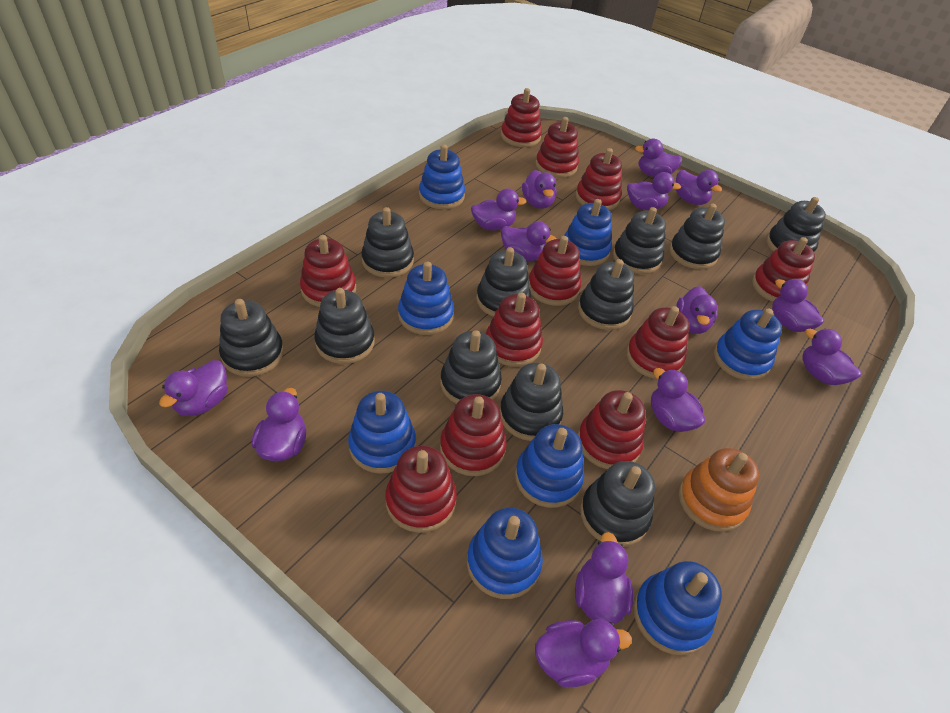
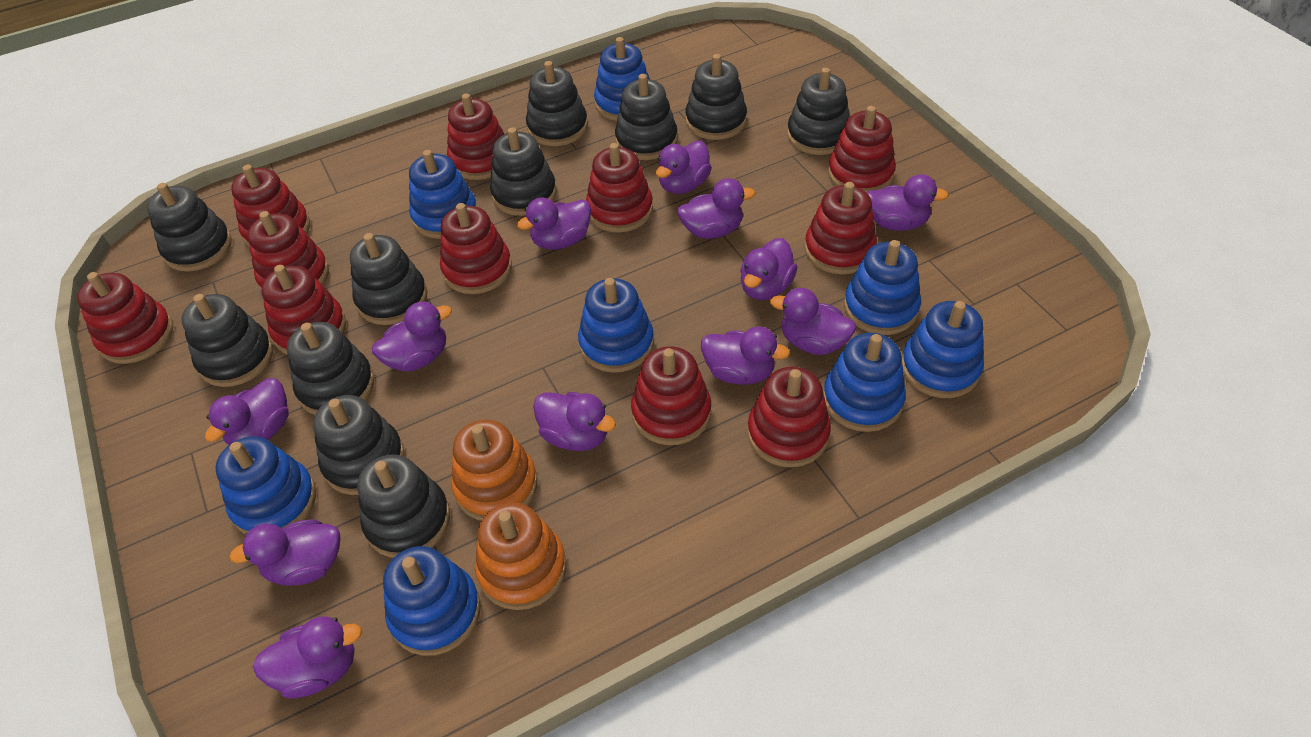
orange stacking toy: [679,448,759,532] = 1 -> [451,419,537,521] [475,502,566,610] = 2
purple duck: [159,360,228,416] [252,388,306,461] [471,188,526,230] [501,221,557,261] [522,170,557,209] [535,619,632,687] [575,532,633,624] [627,172,681,210] [635,139,682,177] [651,368,705,432] [676,170,722,205] [676,286,718,334] [772,279,824,332] [803,329,861,385] = 14 -> [205,378,289,445] [229,519,340,586] [253,616,362,698] [372,301,452,372] [517,197,591,250] [533,392,616,451] [656,141,712,194] [677,178,755,239] [701,326,790,385] [740,238,798,300] [770,288,856,355] [867,174,949,231] = 12

